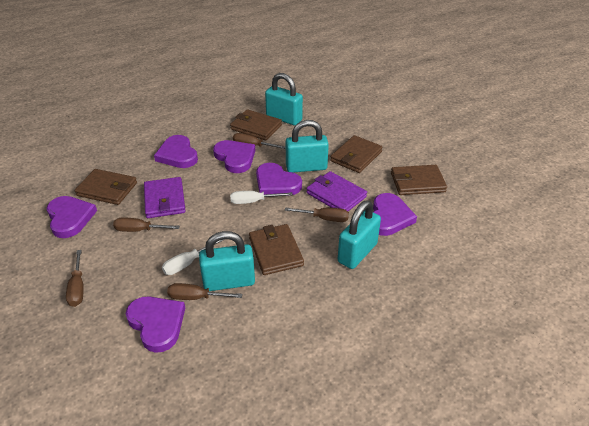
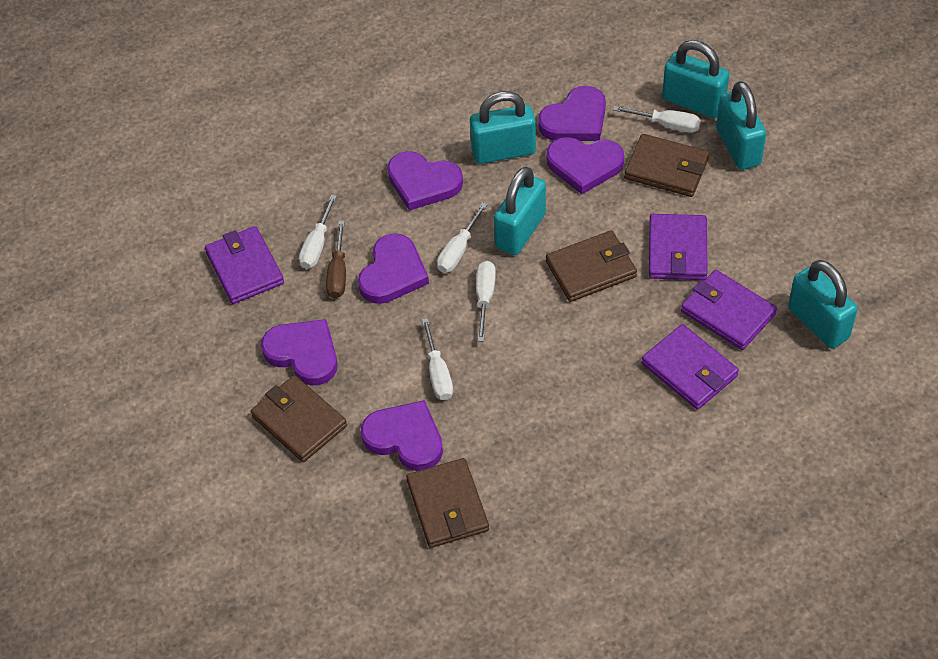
brown screwdriver: [66,250,84,307] [113,217,180,232] [167,283,242,300] [233,133,286,149] [285,207,349,222] = 5 -> [326,221,346,298] = 1
brown wallet: [75,169,137,205] [230,109,282,140] [249,224,304,275] [330,135,383,173] [391,165,447,195] = 5 -> [251,375,347,462] [406,458,489,548] [546,230,637,302] [624,134,709,197] = 4
purple wallet: [144,177,186,218] [307,171,367,211] = 2 -> [205,226,284,304] [642,324,739,410] [649,214,708,280] [681,270,777,350] = 4
turquoise padlock: [199,231,255,291] [265,73,303,125] [286,120,329,173] [338,200,381,269] = 4 -> [470,91,536,164] [494,167,546,255] [662,40,729,118] [716,81,766,170] [788,260,858,349] = 5
white screwdriver: [162,239,224,275] [230,191,293,204] = 2 -> [299,195,337,269] [422,318,453,400] [437,202,488,273] [476,261,496,341] [613,106,701,133] = 5

